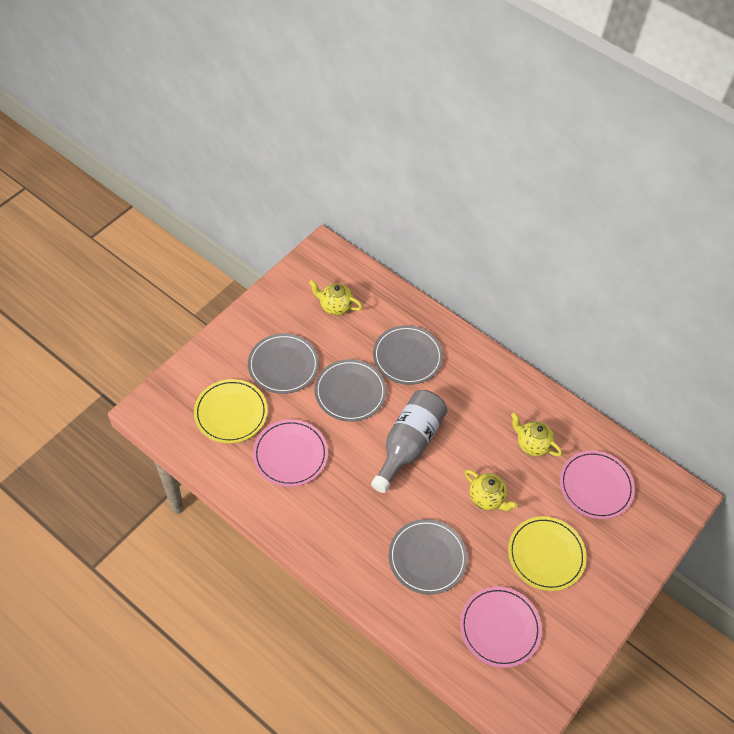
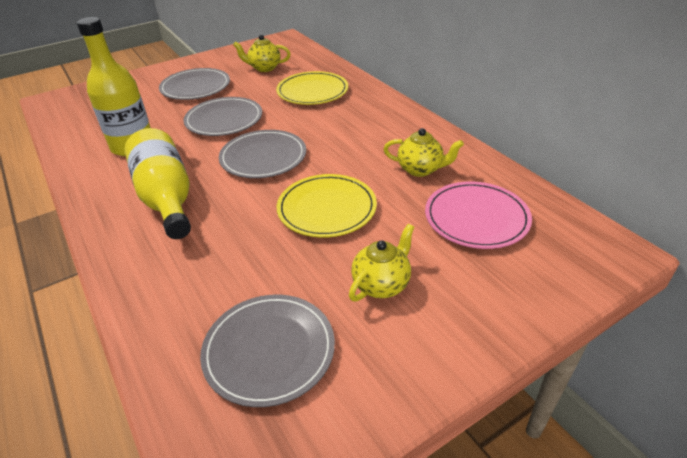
grey bottle: [371,390,448,493] = 1 -> none = 0
pink plate: [253,419,328,487] [460,586,542,668] [560,450,635,519] = 3 -> [425,181,532,249] = 1
yellow bottle: none = 0 -> [77,17,151,156] [125,128,191,239] = 2

